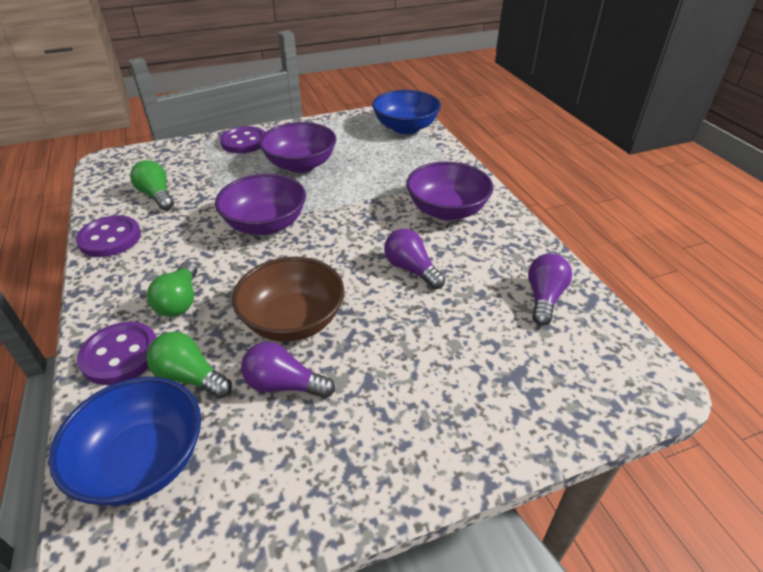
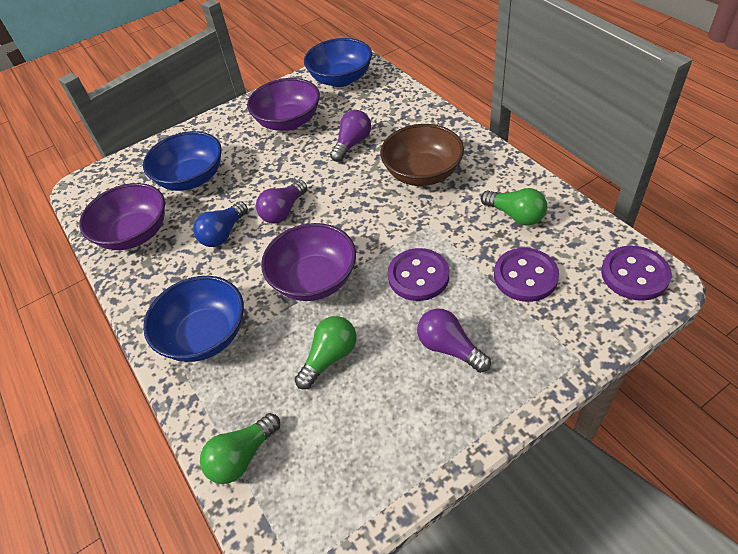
blue bowl: [49,377,201,506] [372,90,441,134] = 2 -> [143,131,222,191] [143,276,244,362] [304,38,372,87] = 3
blue light bulb: none = 0 -> [193,201,248,247] = 1

